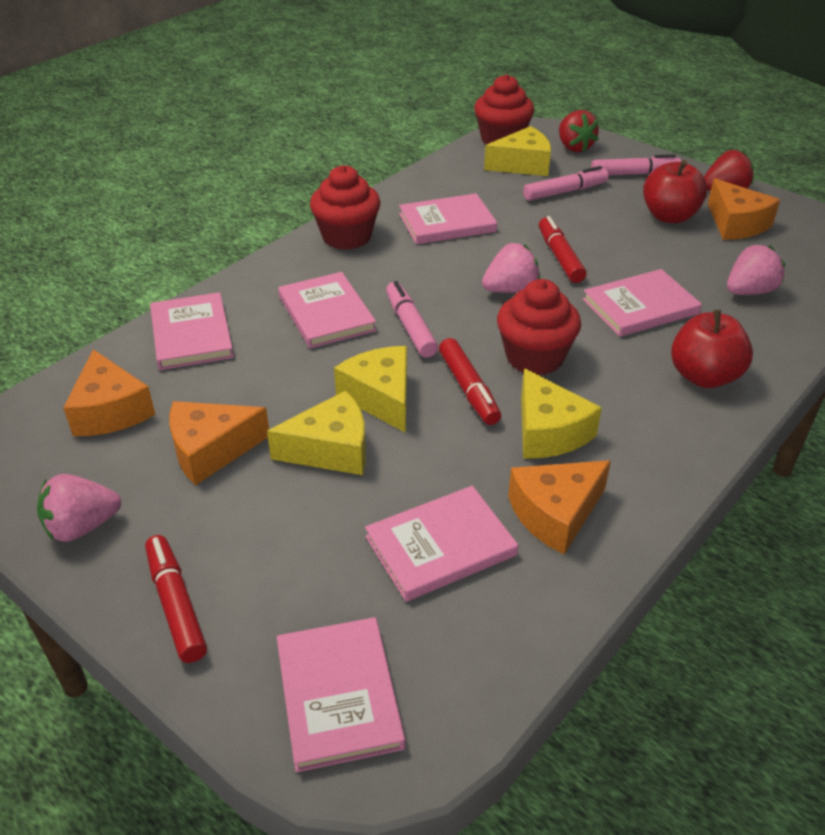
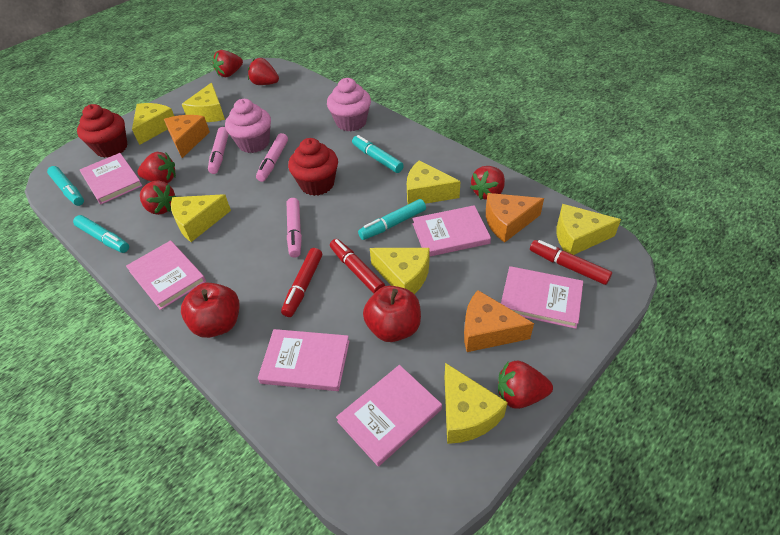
orange cheese: [63,349,155,436] [169,401,269,485] [508,460,611,554] [708,178,780,240] = 4 -> [164,115,210,158] [464,290,534,352] [486,193,544,243] = 3
pink cupcake: none = 0 -> [225,99,271,153] [327,78,371,131] = 2
pink strawberry: [37,474,121,542] [482,243,540,293] [727,245,786,295] = 3 -> none = 0
red cupcake: [310,165,381,250] [474,74,534,145] [497,279,581,375] = 3 -> [77,104,128,158] [288,138,338,196] = 2
red strawberry: [559,110,599,152] [704,150,754,191] = 2 -> [137,152,176,183] [140,180,176,215] [212,50,243,77] [248,58,279,85] [470,166,505,200] [498,361,553,409] = 6
turquoise marker: none = 0 -> [47,166,84,206] [73,215,129,253] [352,135,404,173] [358,199,426,240] = 4
yellow cheese: [267,390,366,475] [334,346,407,433] [484,126,551,176] [521,368,602,459] = 4 -> [132,103,174,145] [171,194,231,242] [182,83,225,122] [370,248,429,294] [407,160,461,204] [445,363,508,444] [556,204,621,255] = 7

